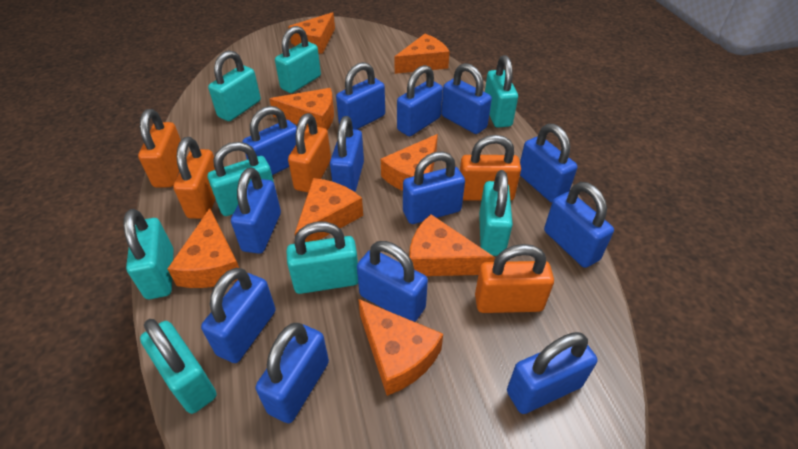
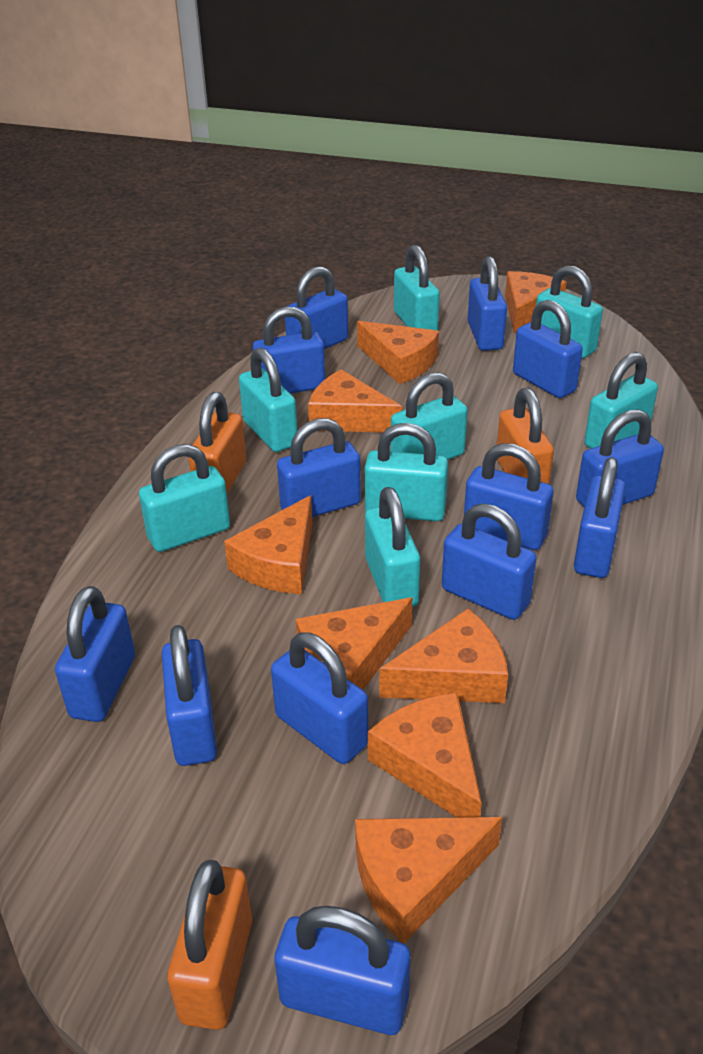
orange padlock: [138,109,181,188] [173,137,215,219] [288,113,331,192] [460,135,521,201] [475,244,554,313] = 5 -> [167,860,252,1030] [188,392,246,493] [497,388,554,484] = 3

